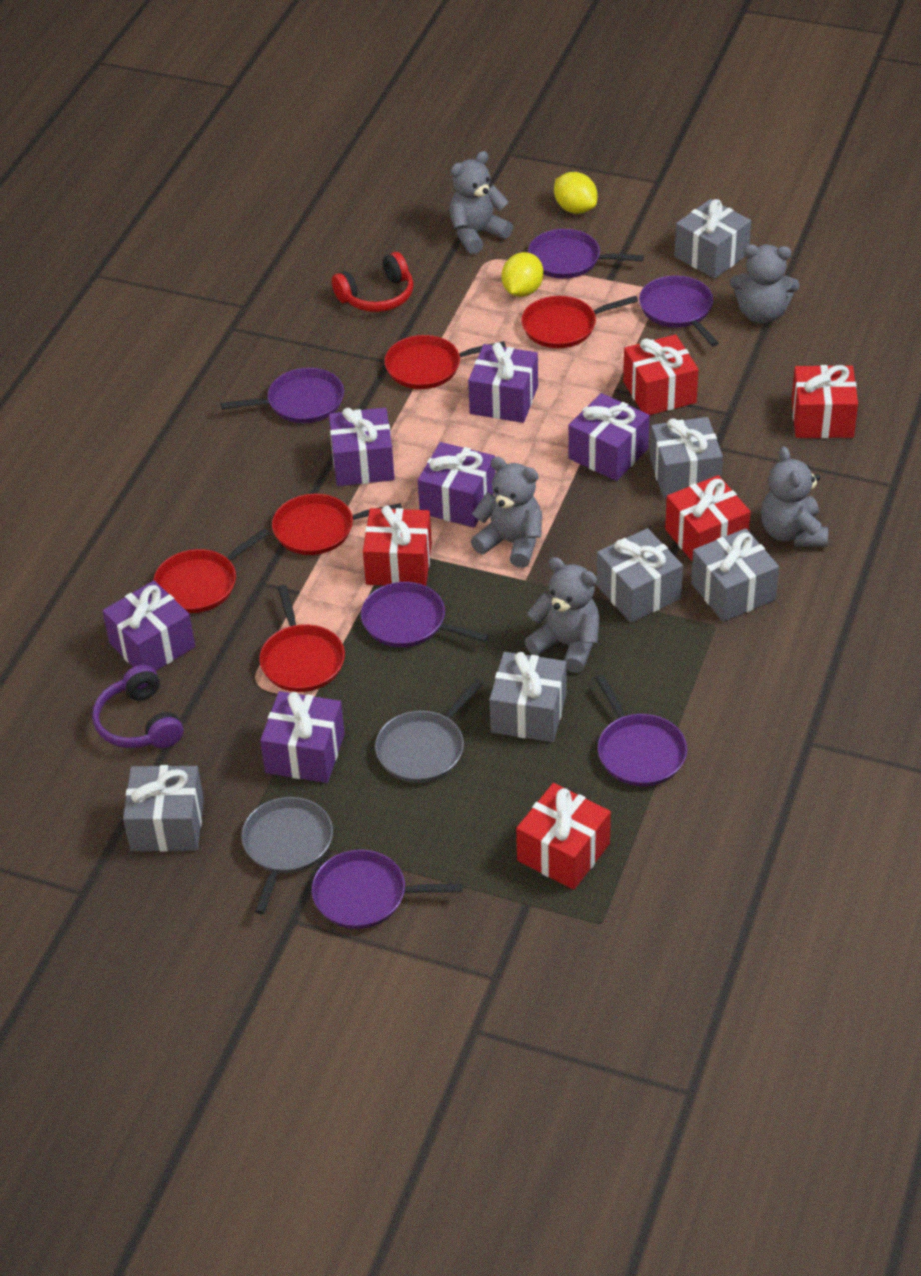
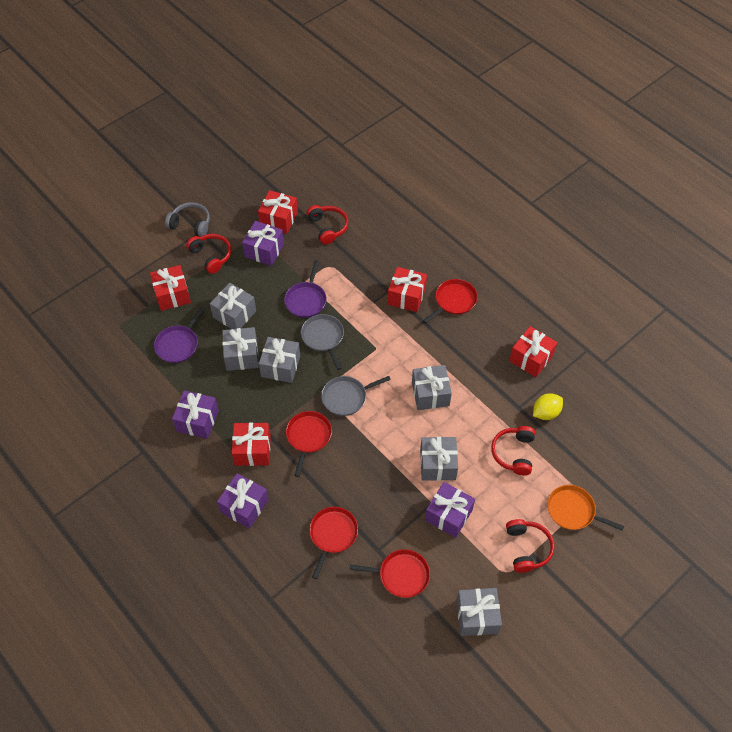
grey headphones: none = 0 -> [165,202,210,237] = 1
grey teddy bear: [449,151,513,254] [471,457,542,568] [524,557,600,673] [730,244,799,324] [761,446,828,547] = 5 -> none = 0
orange pan: none = 0 -> [547,485,624,531] = 1
purple gift: [102,581,195,671] [260,691,345,783] [329,408,395,486] [418,442,496,527] [468,342,538,423] [568,393,650,481] = 6 -> [172,390,219,439] [217,473,269,529] [242,221,284,266] [425,482,475,538] = 4
purple headphones: [92,665,183,748] = 1 -> none = 0
purple pan: [221,368,344,423] [312,850,463,929] [361,582,489,647] [528,229,644,279] [595,675,687,786] [639,276,719,346] = 6 -> [154,307,205,363] [284,260,326,318] = 2
red headphones: [332,252,413,312] = 1 -> [186,234,231,274] [306,205,348,245] [491,426,535,475] [506,519,555,573] = 4
red pan: [153,528,270,613] [259,585,345,692] [272,494,402,555] [384,335,506,389] [521,296,638,348] = 5 -> [286,411,332,477] [309,507,358,579] [349,549,430,598] [423,279,478,323] = 4
yellow lemon: [502,252,544,297] [554,172,597,214] = 2 -> [533,393,563,420] = 1

